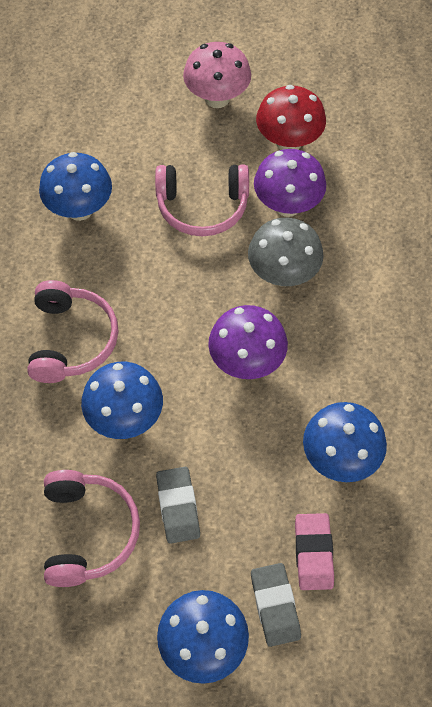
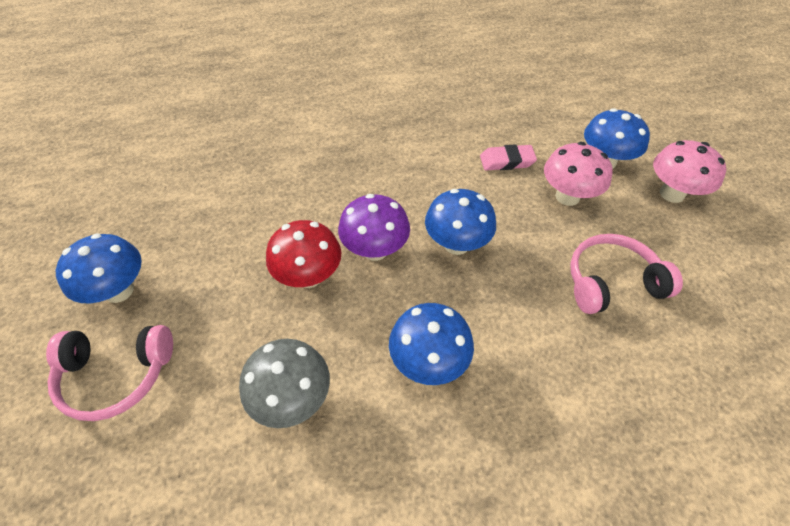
grey eraser: [156,467,200,544] [251,563,301,647] = 2 -> none = 0
pink headphones: [27,280,118,383] [44,470,140,587] [155,165,249,236] = 3 -> [46,325,173,421] [570,234,683,314] = 2
pink mushroom: [183,42,251,108] = 1 -> [544,142,613,206] [653,140,726,203] = 2
purple mushroom: [208,305,288,379] [254,149,326,217] = 2 -> [338,194,410,261] = 1

